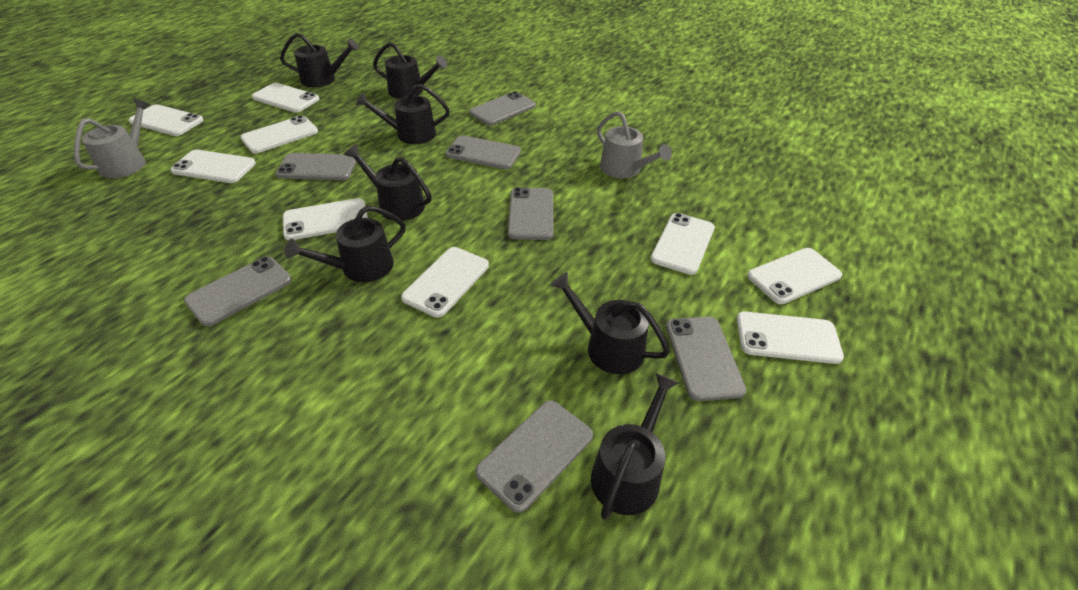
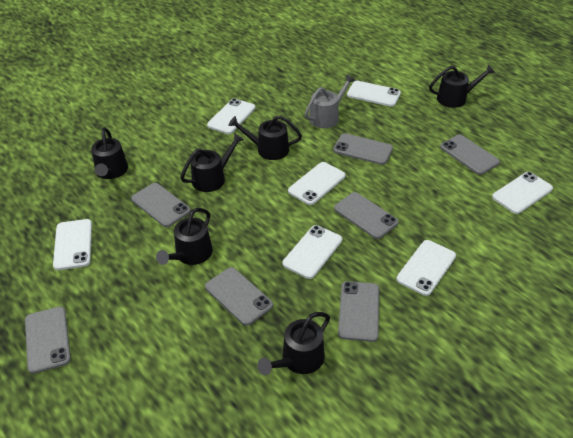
black watering can: [280,33,359,87] [285,206,406,282] [344,144,432,221] [356,84,450,144] [373,42,447,99] [550,272,670,374] [591,373,679,520] = 7 -> [91,127,128,179] [156,208,213,265] [180,133,244,192] [228,115,302,160] [257,312,330,375] [429,64,495,108] = 6
grey watering can: [74,98,151,178] [597,111,672,178] = 2 -> [304,74,356,128] = 1
white phone: [129,104,204,136] [171,150,256,183] [241,115,318,153] [252,83,319,113] [283,198,368,240] [401,247,489,318] [650,213,715,275] [737,311,844,364] [747,248,842,304] = 9 -> [53,219,92,270] [207,98,255,134] [282,225,342,279] [288,162,346,205] [347,81,401,107] [396,240,456,296] [492,172,553,214] = 7

